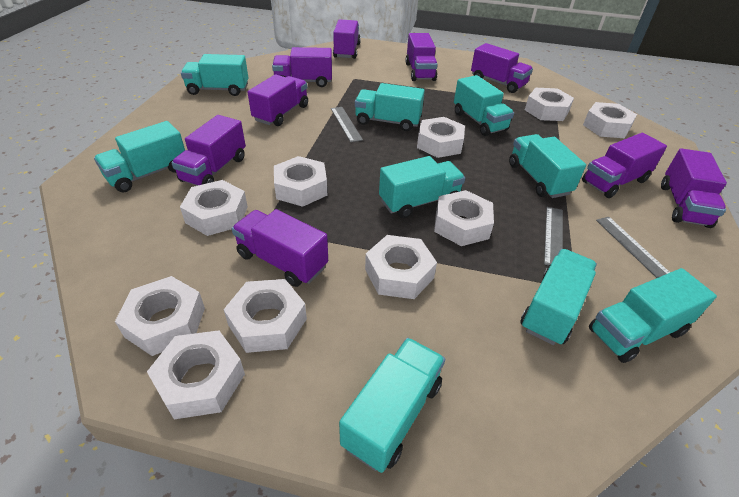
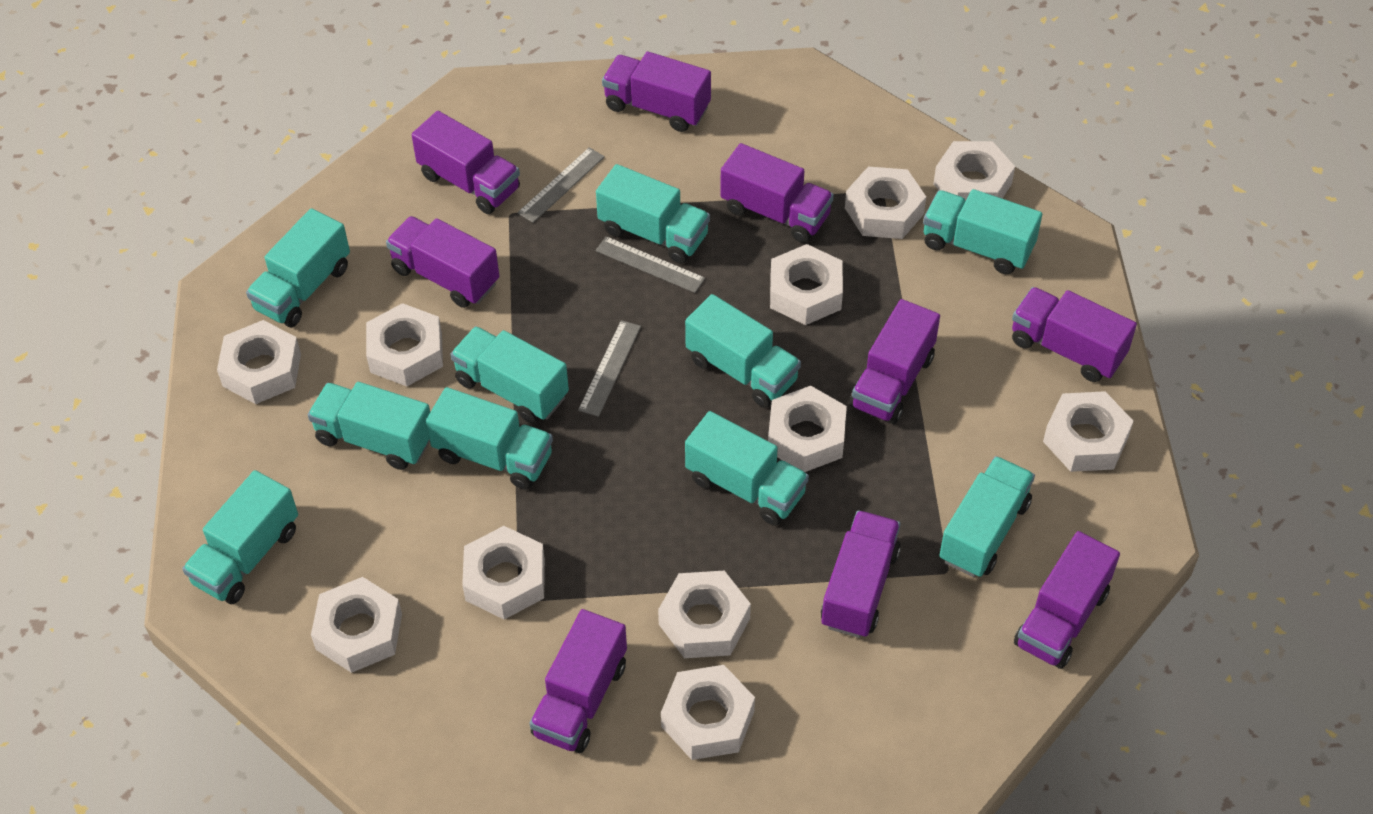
turquoise truck: [94,121,185,192] [181,54,248,96] [339,338,445,473] [355,83,425,131] [379,156,465,218] [454,75,514,136] [509,134,586,198] [520,249,597,345] [589,268,717,363] = 9 -> [182,470,298,604] [246,208,350,327] [308,382,430,470] [426,387,553,490] [450,326,569,423] [596,164,710,264] [685,294,801,408] [685,411,809,526] [923,189,1042,274] [939,456,1035,577] = 10
white nut: [115,276,205,356] [147,330,245,419] [180,180,248,236] [223,279,307,353] [274,156,328,207] [365,235,437,299] [417,117,465,158] [434,190,494,246] [525,88,574,121] [583,102,637,138] = 10 -> [217,320,301,404] [311,577,402,673] [366,303,443,386] [462,526,545,620] [658,571,751,658] [661,665,755,760] [768,386,847,472] [770,244,843,325] [845,167,926,239] [933,141,1015,201] [1043,391,1134,472] = 11

